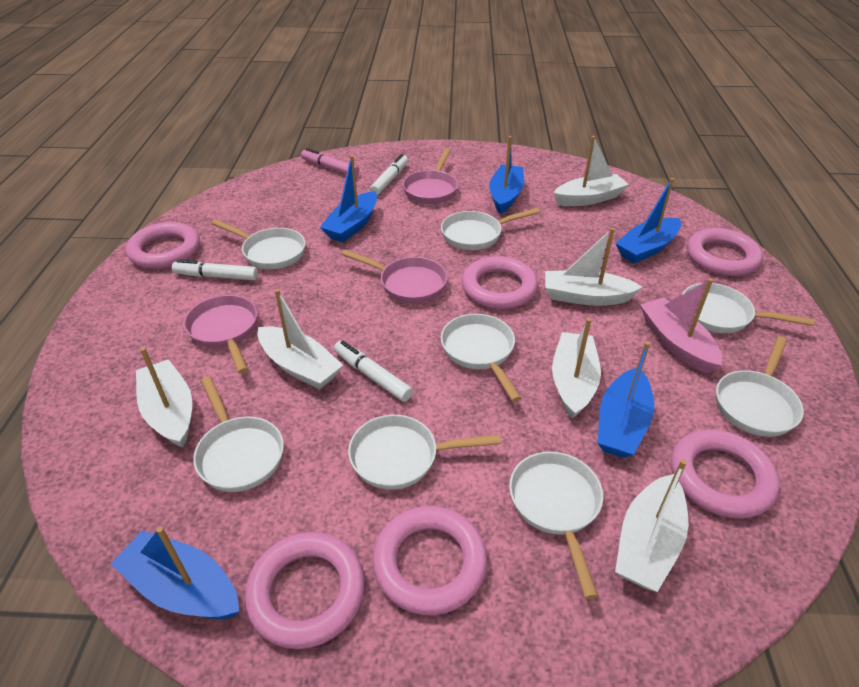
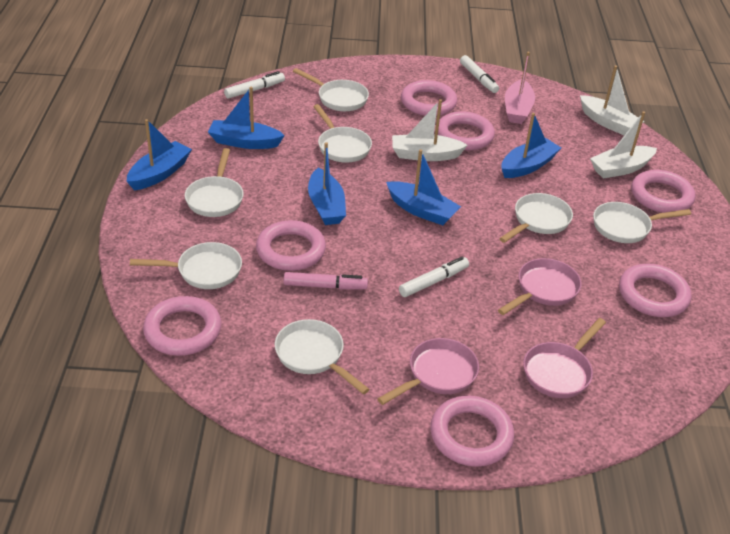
pink ring: [126,222,200,269] [245,532,365,649] [373,506,487,615] [462,256,538,309] [671,429,780,519] [687,228,763,276] = 6 -> [143,296,222,356] [256,220,326,271] [401,80,457,116] [430,396,514,467] [438,111,495,150] [619,264,692,317] [631,170,695,213] = 7
white boat: [136,347,192,448] [258,289,343,389] [545,228,642,306] [552,318,601,419] [554,136,629,206] [615,459,689,592] = 6 -> [392,99,468,161] [580,66,644,135] [590,111,657,179] = 3
white pan: [193,376,284,492] [211,219,305,269] [348,415,501,490] [441,208,540,250] [441,314,521,402] [509,452,603,599] [682,283,814,333] [716,336,804,437] = 8 -> [130,242,242,289] [185,148,244,217] [275,319,370,394] [293,68,369,111] [313,104,372,163] [499,193,573,243] [593,202,691,243] = 7

